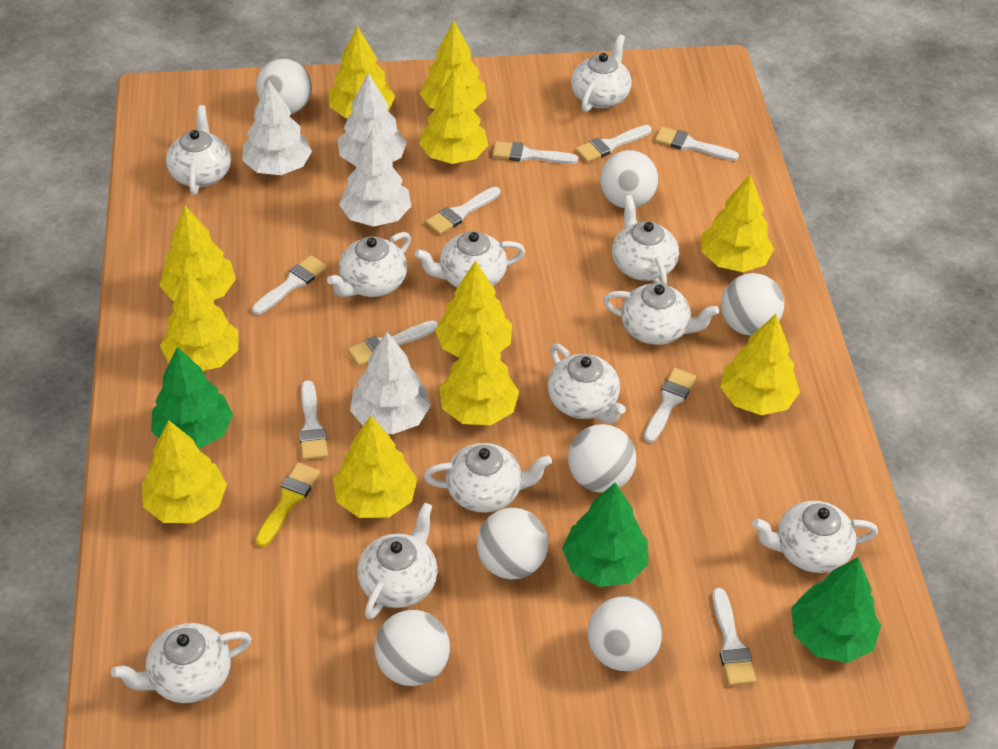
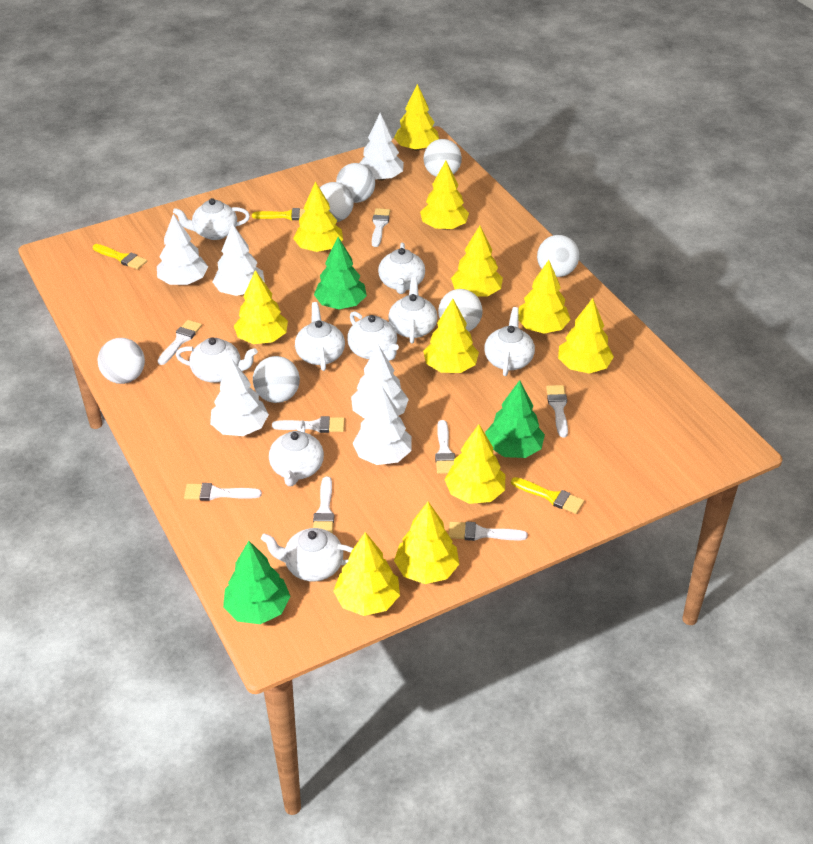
white brush: [252,255,327,315] [299,380,328,460] [348,320,438,366] [425,187,500,235] [492,141,578,164] [575,125,652,162] [644,368,696,443] [655,127,739,161] [712,588,756,686] = 9 -> [157,320,202,365] [184,483,262,501] [272,416,345,433] [313,477,334,534] [372,208,390,247] [435,420,455,474] [449,522,528,541] [546,385,568,437] = 8
white teapot: [111,623,252,703] [166,105,231,195] [327,232,411,297] [357,502,437,619] [414,231,525,287] [424,443,552,513] [548,344,626,424] [571,34,631,112] [603,283,719,345] [612,195,679,285] [752,501,878,573] = 11 -> [173,198,250,240] [176,337,258,383] [261,528,353,581] [269,421,324,486] [295,302,345,371] [347,311,399,361] [378,243,425,294] [388,276,437,344] [484,307,535,376] = 9
white tree: [242,79,312,175] [338,73,407,165] [339,129,411,227] [350,332,431,434] = 4 -> [157,214,208,285] [210,359,269,436] [213,223,265,296] [351,345,409,419] [353,387,412,465] [360,113,404,181] = 6
yellow brush: [255,462,320,547] = 1 -> [93,244,147,270] [252,208,305,220] [511,477,584,514] = 3

